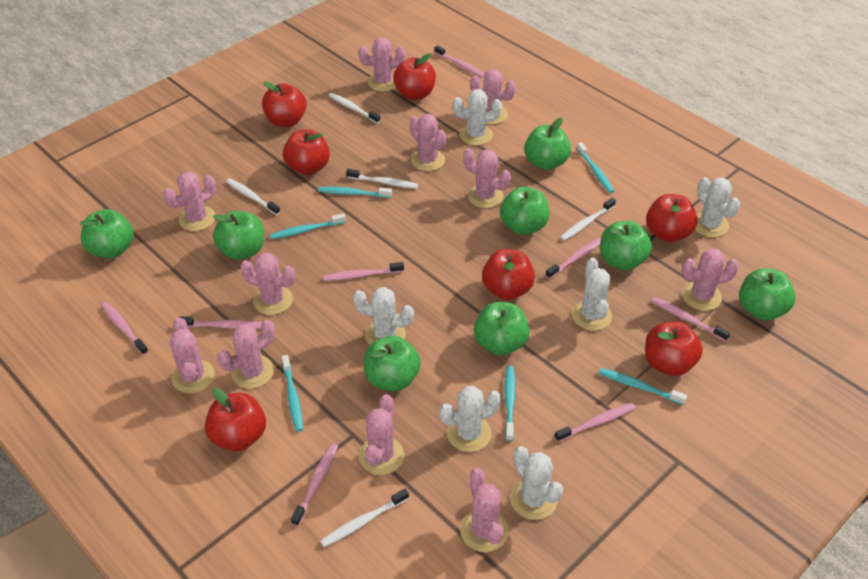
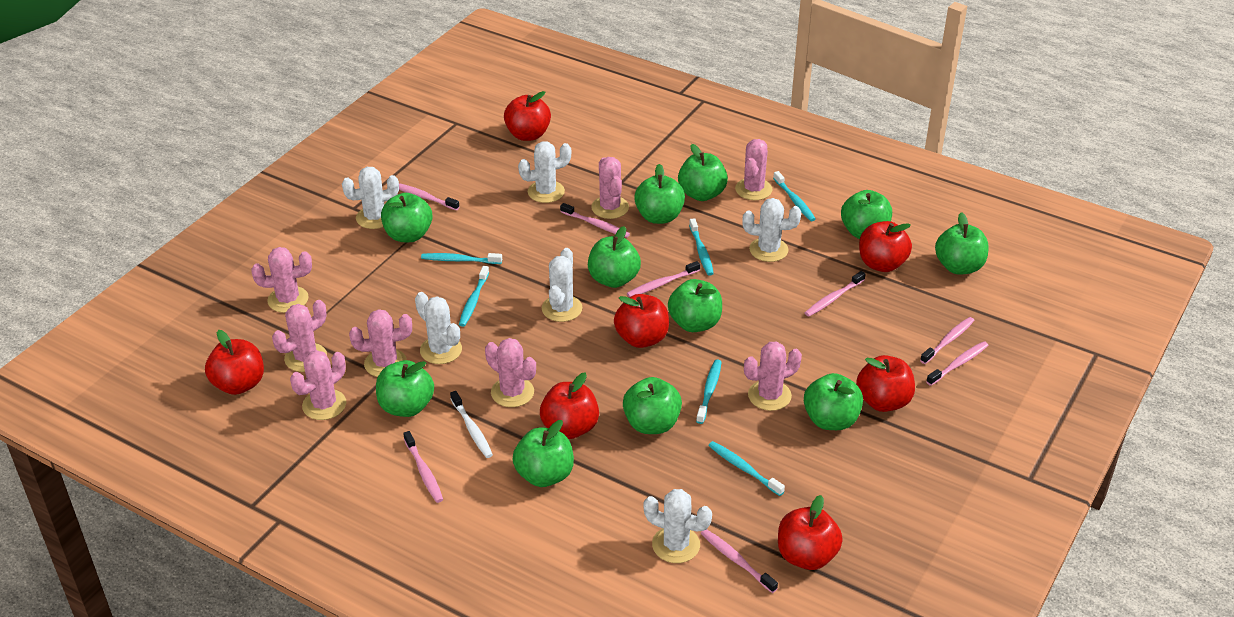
green apple: [80,209,134,258] [213,211,264,260] [364,336,421,391] [474,302,530,356] [500,187,549,235] [524,117,571,170] [600,221,652,270] [739,268,796,320] = 8 -> [376,360,434,417] [381,193,432,242] [512,420,574,487] [588,226,641,288] [623,377,682,434] [634,164,685,224] [668,279,722,332] [678,144,728,201] [804,373,863,430] [841,190,892,239] [935,212,988,274] = 11
pink cactus: [163,171,216,231] [169,317,215,393] [217,320,275,389] [240,253,295,315] [359,37,406,92] [359,394,404,475] [410,114,446,171] [460,468,509,552] [463,148,511,208] [470,69,516,125] [681,248,739,311] = 11 -> [251,247,312,313] [272,300,327,372] [290,350,346,420] [349,309,412,377] [485,338,536,407] [591,157,629,219] [735,139,773,200] [744,342,802,411] = 8
white toothbrush: [226,178,280,215] [320,489,409,547] [328,93,380,123] [346,169,418,189] [560,198,616,241] = 5 -> [450,391,493,458] = 1

